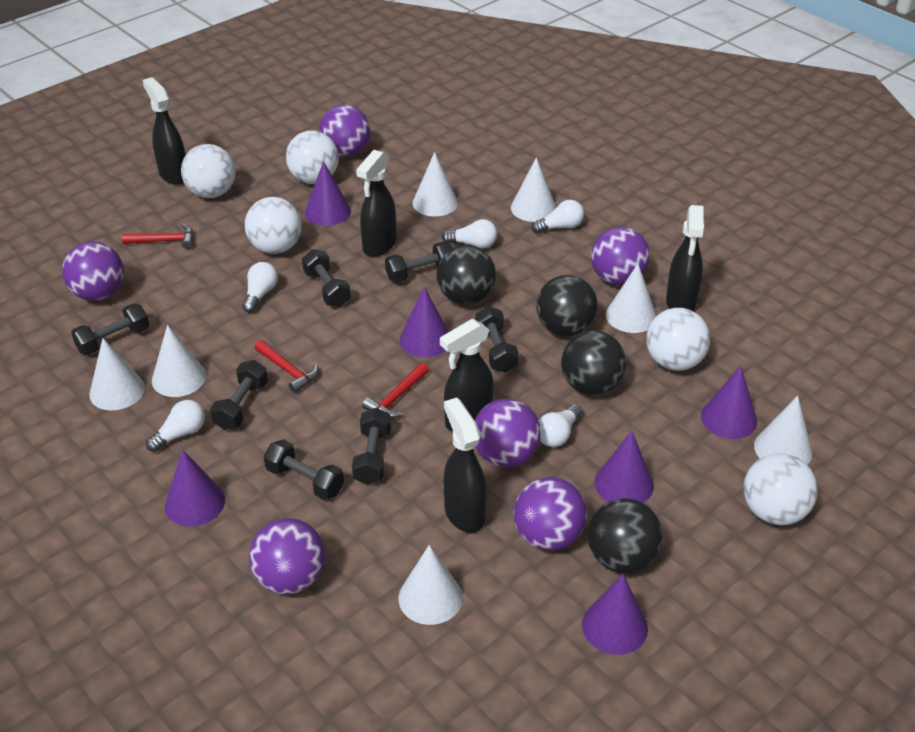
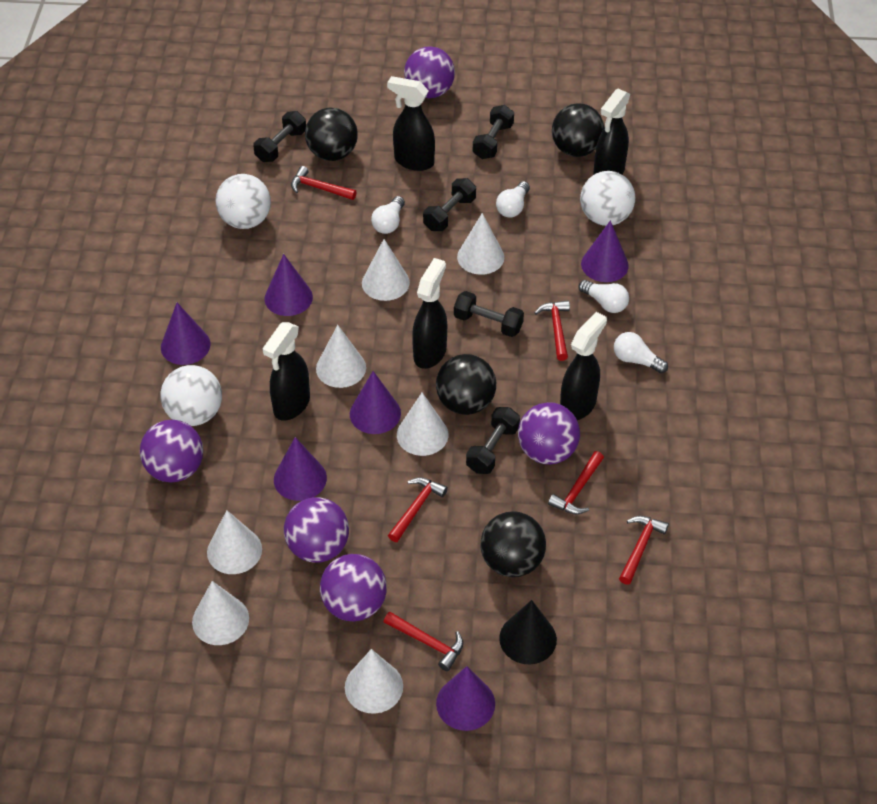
black cone: none = 0 -> [499,600,557,665] = 1
black dumbbell: [71,303,149,355] [210,360,268,430] [264,440,344,500] [302,249,351,307] [352,408,391,485] [385,242,452,283] [475,306,519,373] = 7 -> [253,111,306,162] [423,178,476,231] [454,291,524,337] [466,407,520,474] [473,105,514,159] = 5
purple ball: [62,241,124,301] [249,518,325,595] [319,105,371,157] [475,399,541,467] [514,477,587,551] [591,227,650,285] = 6 -> [140,420,203,482] [284,497,349,563] [320,554,387,621] [404,46,455,98] [518,402,580,465] = 5
red hammer: [122,224,193,249] [254,340,319,393] [362,363,429,418] = 3 -> [291,166,356,200] [384,612,463,671] [388,477,448,542] [535,300,570,361] [548,451,604,514] [619,516,669,585] = 6
white ball: [181,144,236,198] [245,197,302,254] [286,131,339,184] [646,308,710,371] [743,453,818,525] = 5 -> [160,365,222,426] [216,174,271,229] [580,171,635,226] = 3
white light bulb: [146,400,205,452] [242,262,278,313] [442,219,497,248] [531,200,584,234] [538,404,582,447] = 5 -> [371,196,405,234] [496,181,530,218] [579,280,629,313] [614,332,668,373] = 4

